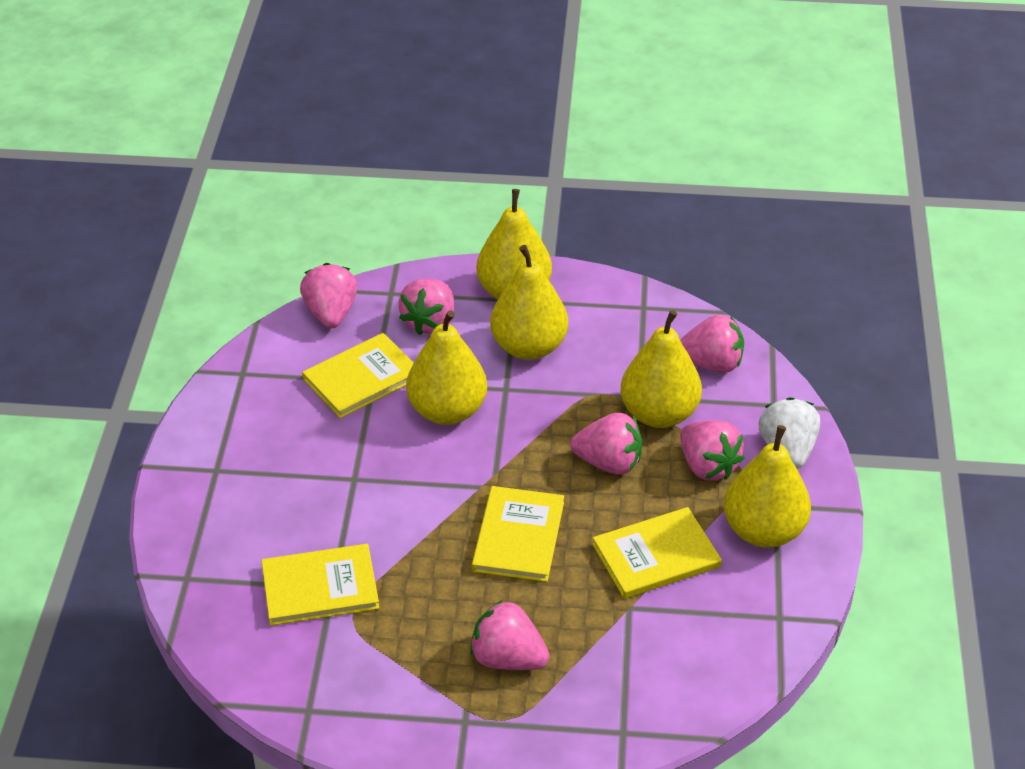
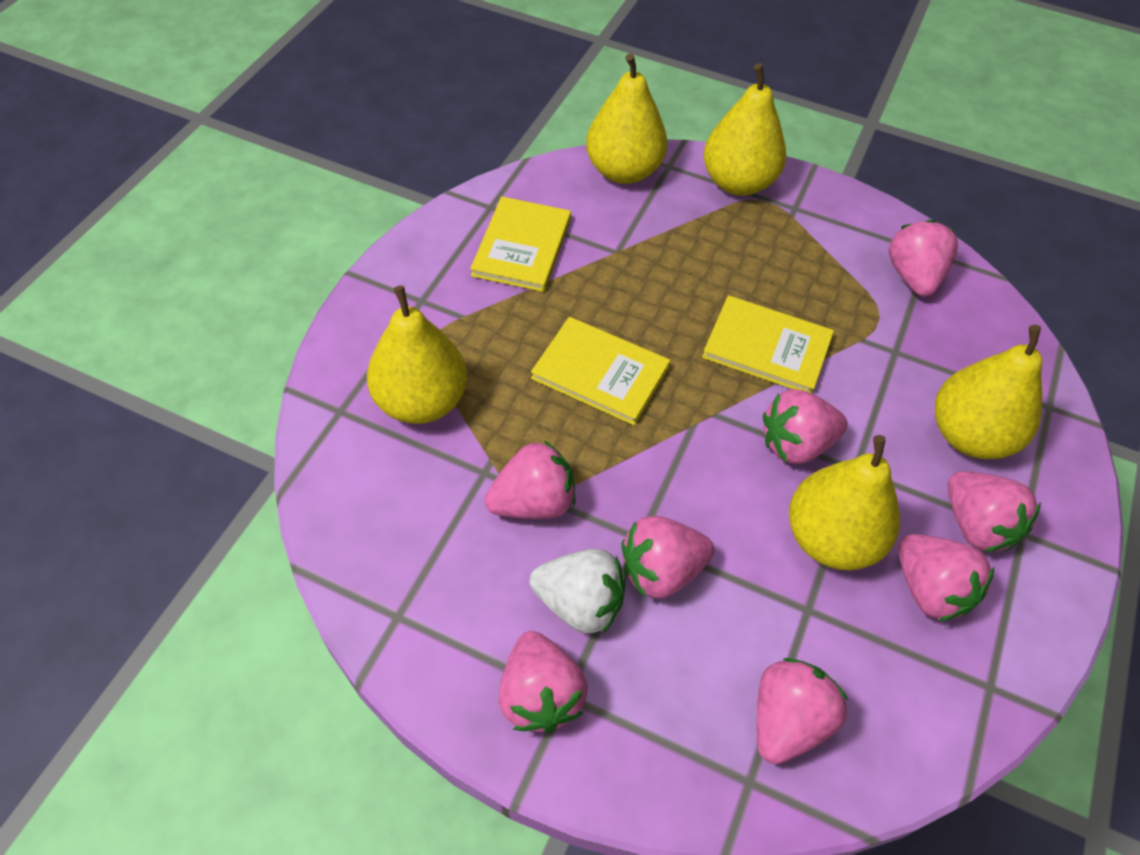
pink strawberry: [300,263,357,328] [398,278,454,335] [470,600,549,670] [570,413,642,475] [680,314,744,373] [680,420,745,481] = 6 -> [485,440,575,519] [498,631,588,733] [622,516,714,598] [756,658,849,764] [763,389,848,464] [888,220,958,297] [898,534,994,622] [948,471,1041,552] = 8
yellow book: [261,544,379,626] [302,333,414,418] [472,486,564,582] [592,507,722,599] = 4 -> [470,196,571,292] [531,317,670,425] [702,295,834,393] = 3

